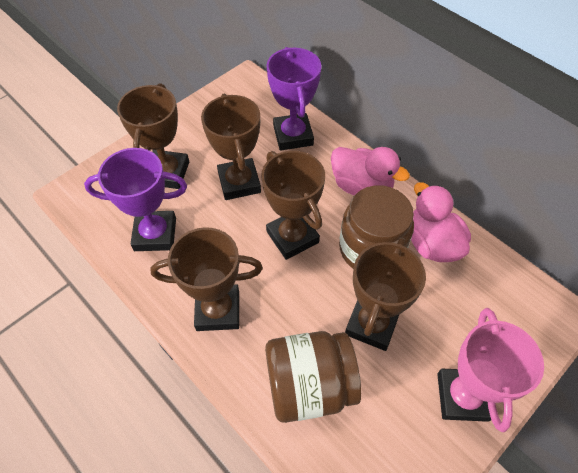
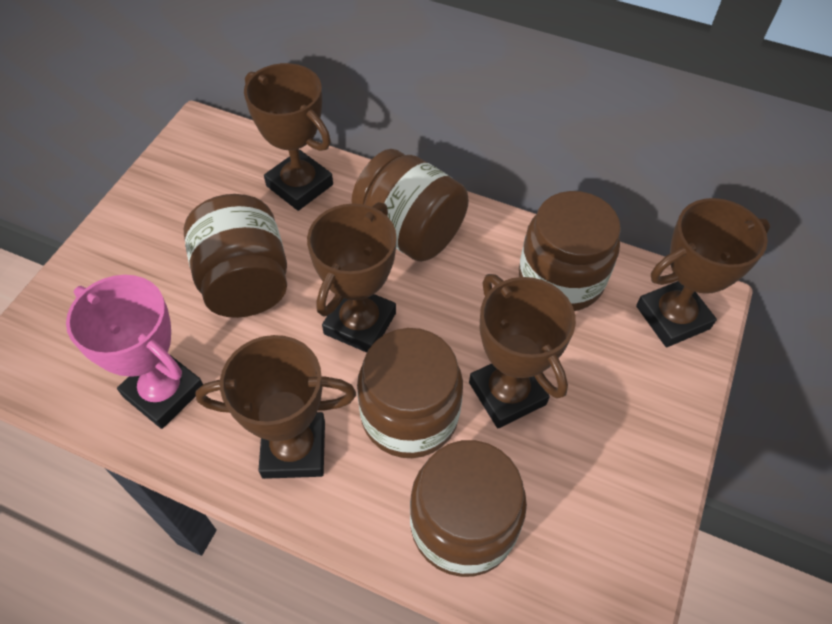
brown jar: [265,331,361,423] [339,185,414,269] = 2 -> [184,194,287,318] [351,149,469,262] [357,328,463,458] [410,440,527,577] [519,191,621,311] = 5
pink duck: [331,147,410,195] [411,182,471,262] = 2 -> none = 0
purple trophy: [84,148,187,251] [266,47,321,151] = 2 -> none = 0

